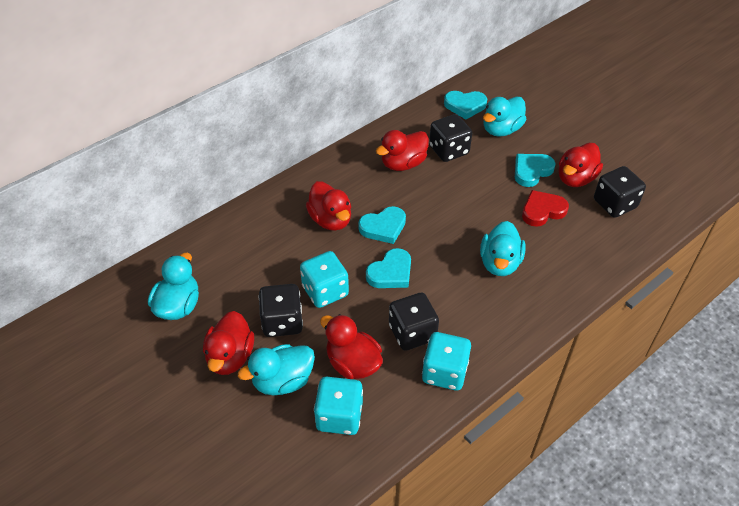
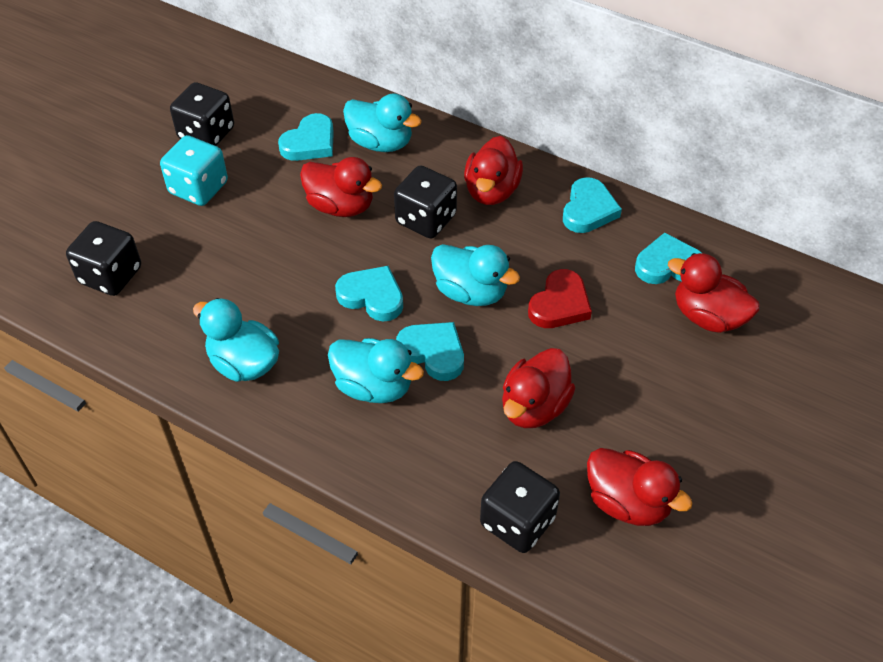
turquoise dice: [300,251,349,308] [314,377,363,435] [422,332,471,391] = 3 -> [160,135,228,206] = 1
turquoise heart: [358,206,406,244] [366,248,411,288] [444,91,487,119] [515,154,556,187] = 4 -> [278,113,334,161] [335,266,403,321] [396,322,464,381] [563,177,622,233] [635,233,702,284] = 5

